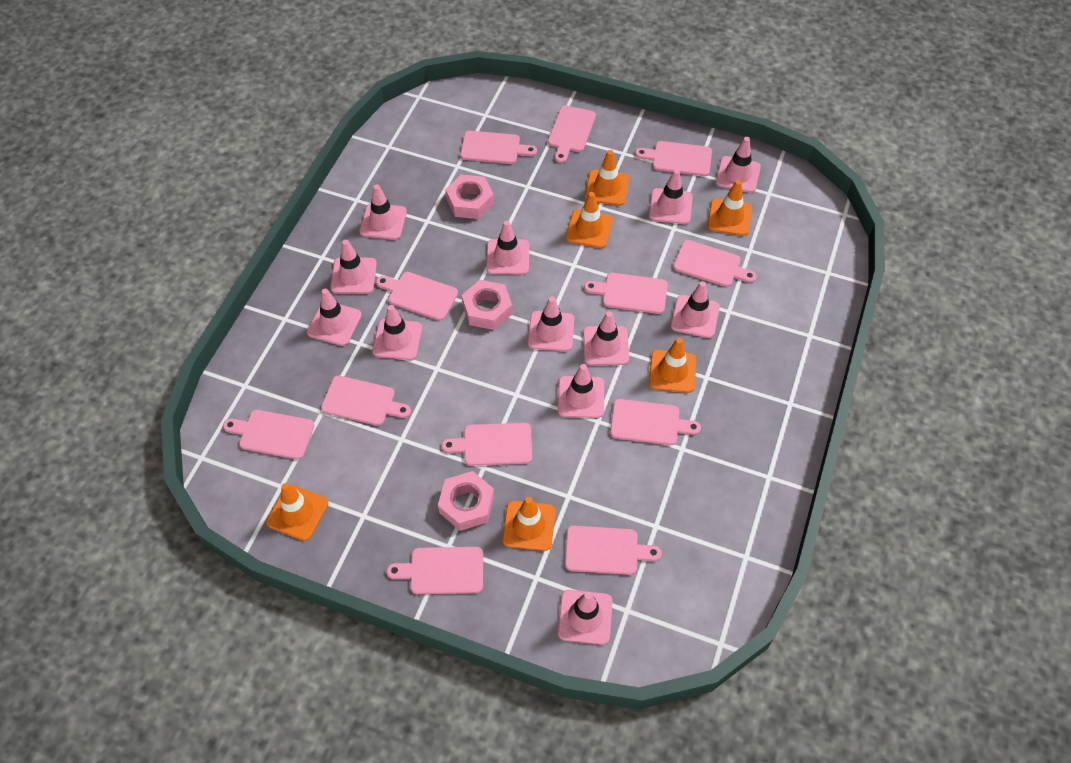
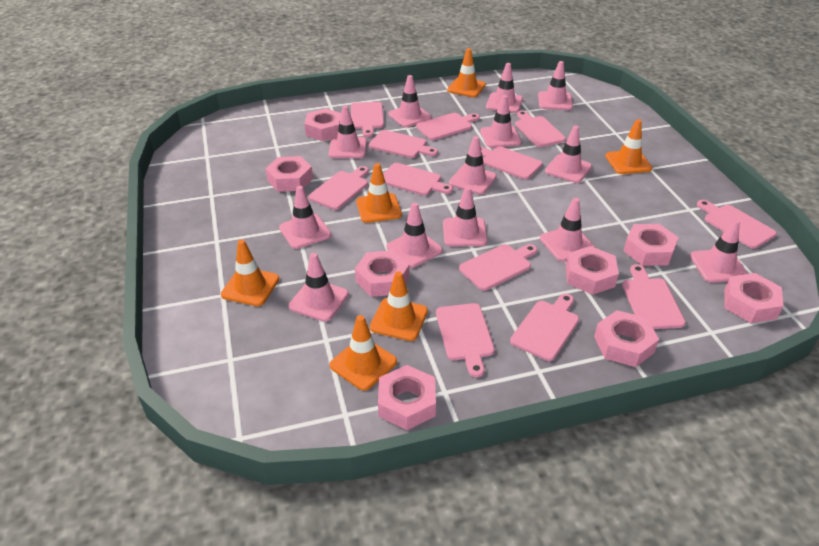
pink nut: [438,471,494,531] [445,175,494,219] [462,280,512,330] = 3 -> [265,156,313,192] [304,108,341,141] [355,250,409,297] [378,365,436,430] [566,246,619,295] [594,310,659,367] [624,224,679,266] [724,273,783,323] = 8
pink traffic cone: [307,289,362,346] [330,240,377,294] [360,184,407,240] [372,305,422,360] [486,221,529,275] [528,296,574,351] [558,364,604,418] [558,590,613,645] [583,311,629,365] [649,169,693,224] [671,281,720,338] [716,137,761,193] = 12 -> [279,186,331,249] [289,253,349,322] [328,105,367,158] [386,203,443,268] [388,75,432,127] [443,187,488,246] [449,136,497,194] [480,95,522,148] [486,63,523,113] [538,61,573,110] [540,198,596,261] [545,126,592,183] [690,219,748,283] = 13

